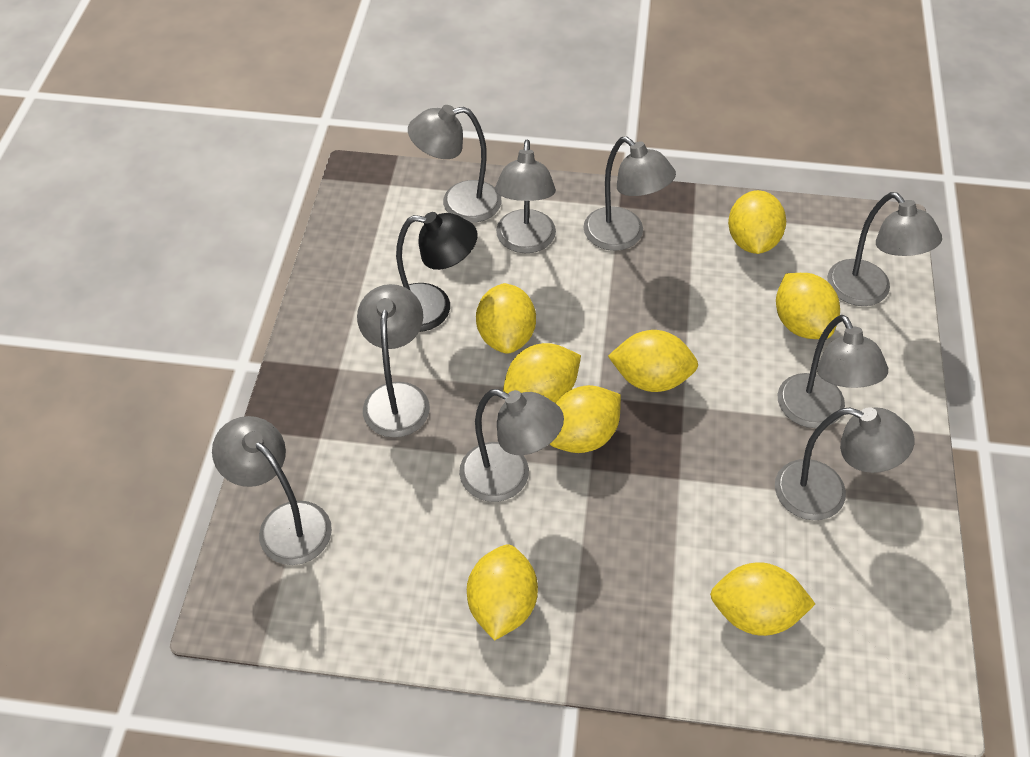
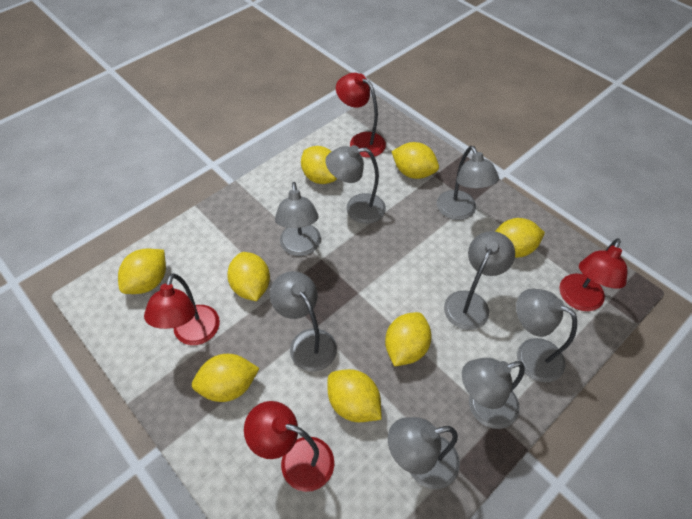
black lamp: [396,212,477,332] = 1 -> none = 0
grey lamp: [212,416,332,565] [357,284,430,438] [408,105,501,223] [459,389,564,502] [495,140,556,253] [583,137,676,251] [775,407,915,520] [778,315,888,428] [827,192,942,306] = 9 -> [270,271,337,372] [275,182,321,256] [325,145,386,224] [388,417,460,489] [437,146,499,220] [444,231,515,330] [462,358,525,429] [516,289,577,382] = 8
red lamp: none = 0 -> [144,273,220,345] [244,401,334,492] [336,73,386,157] [559,238,628,311] = 4

